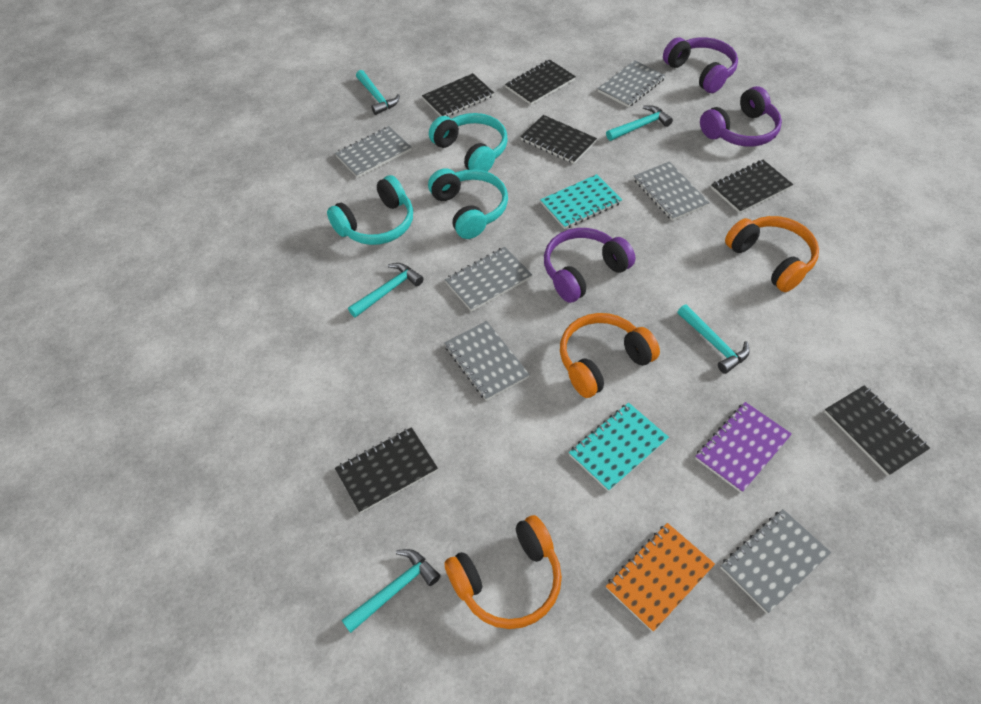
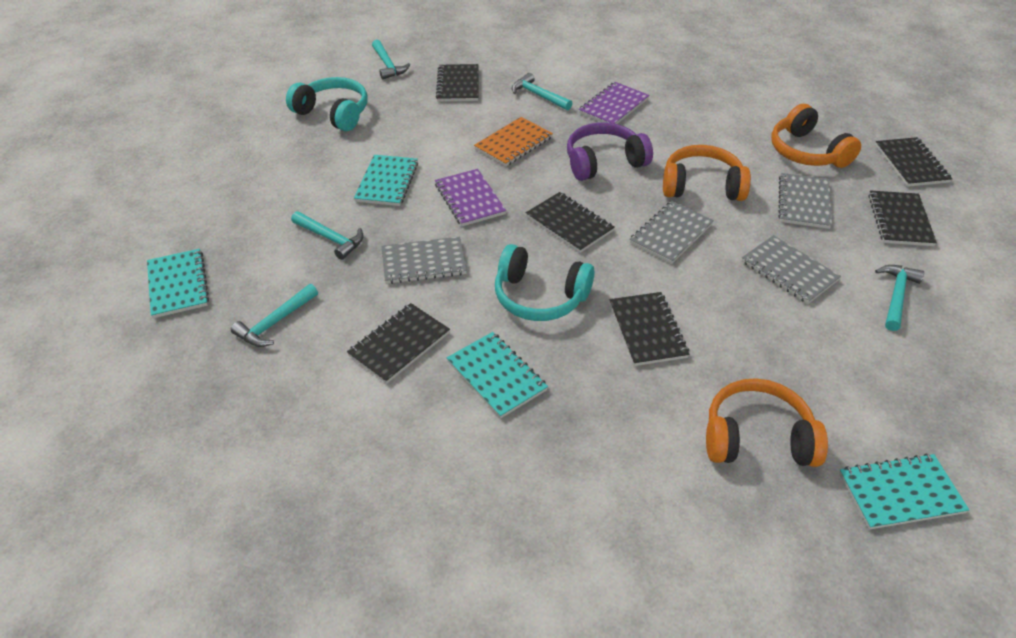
grey notebook: [335,126,412,178] [444,321,530,401] [445,247,532,312] [598,60,666,107] [634,162,710,221] [721,509,831,614] = 6 -> [381,236,467,284] [630,201,714,264] [742,235,841,304] [778,173,832,229] = 4
purple headphones: [544,228,635,303] [663,37,738,93] [700,86,782,147] = 3 -> [567,122,653,181] = 1
purple notebook: [695,402,792,493] = 1 -> [435,169,506,226] [579,82,649,124] = 2
turquoise headphones: [327,175,413,245] [428,168,508,239] [429,113,508,172] = 3 -> [286,77,368,131] [495,244,595,321] = 2
turquoise notebook: [540,174,622,229] [569,403,669,492] = 2 -> [147,249,209,318] [354,155,418,206] [447,332,548,418] [839,453,969,530] = 4

